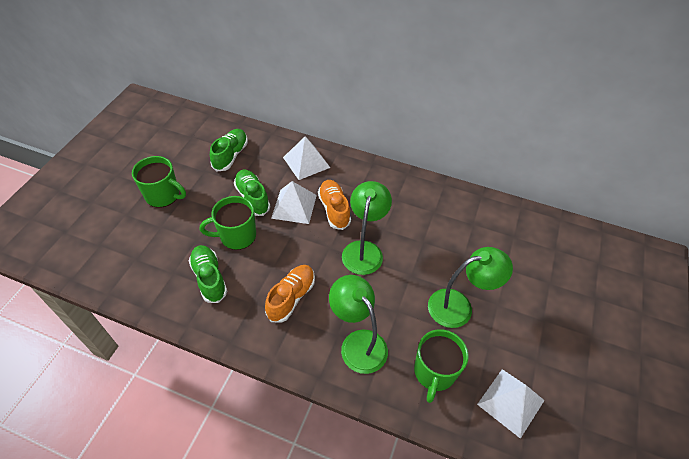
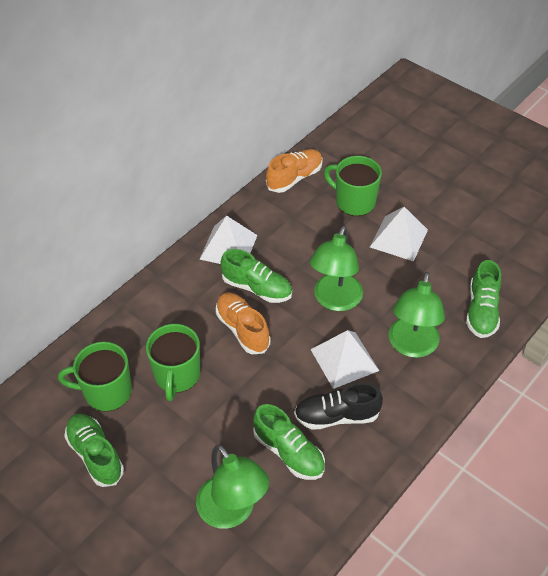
black shoe: none = 0 -> [294,383,383,430] = 1
green shoe: [188,245,227,303] [210,129,248,171] [234,169,270,216] = 3 -> [64,414,124,487] [220,249,292,303] [253,404,325,480] [466,260,501,338] = 4

